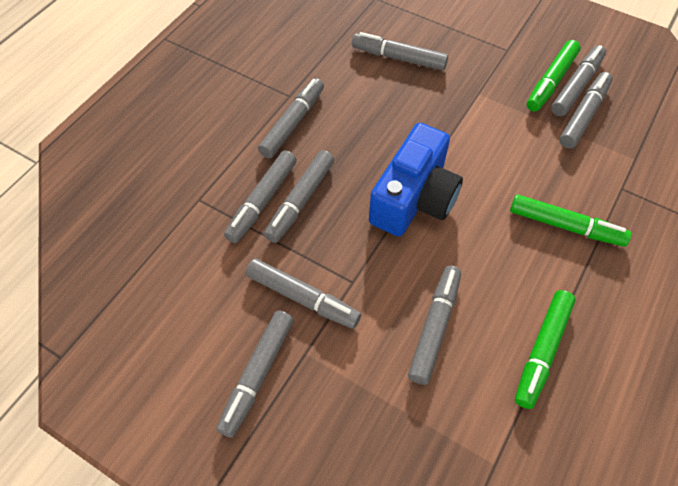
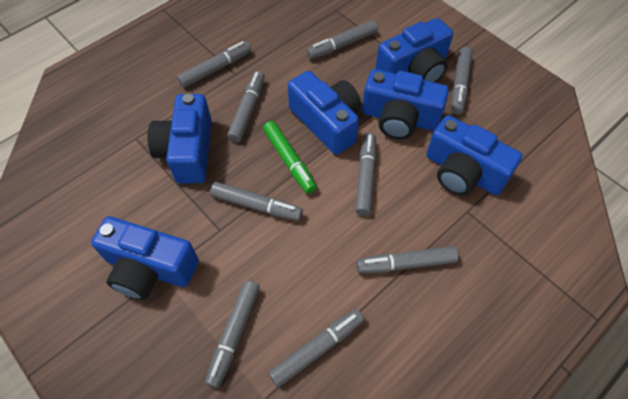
blue camera: [369,123,463,236] = 1 -> [91,216,199,300] [147,94,212,184] [288,71,361,155] [362,69,449,139] [375,18,453,83] [426,115,522,196] = 6
green marker: [510,194,632,247] [515,290,576,409] [527,40,581,112] = 3 -> [263,121,317,194] = 1

